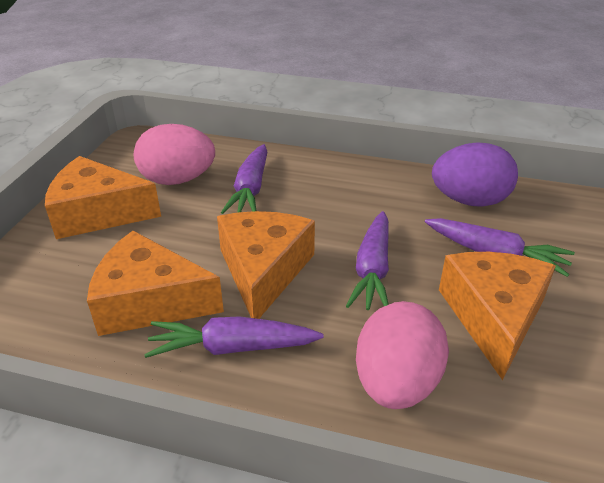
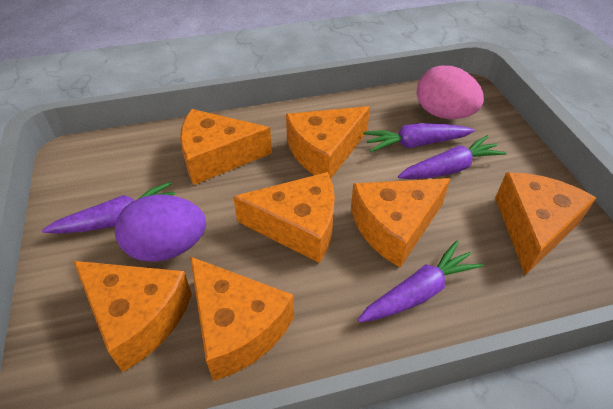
orange cheese: [45,156,161,239] [87,231,224,336] [217,211,315,319] [439,252,556,381] = 4 -> [74,261,192,372] [180,109,272,185] [190,257,294,381] [233,172,335,263] [286,106,370,179] [351,178,451,267] [495,172,596,275] = 7
pink egg: [134,124,215,185] [356,301,449,409] = 2 -> [417,65,484,119] = 1

